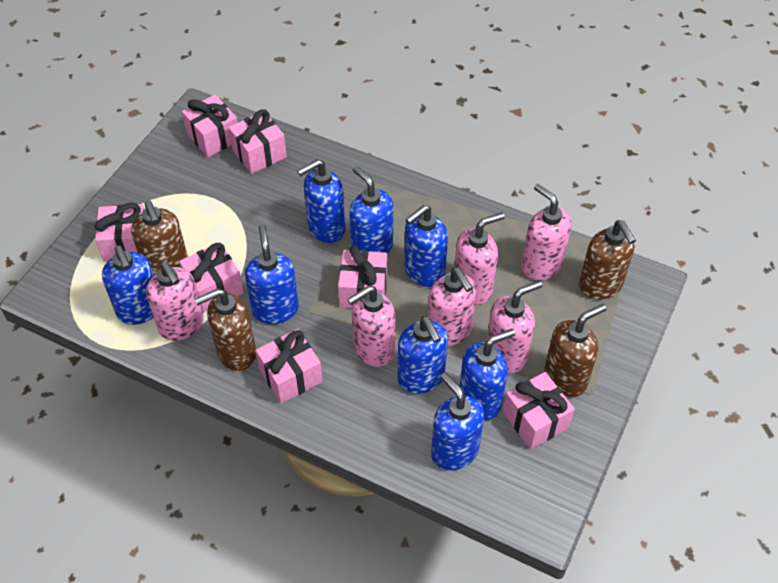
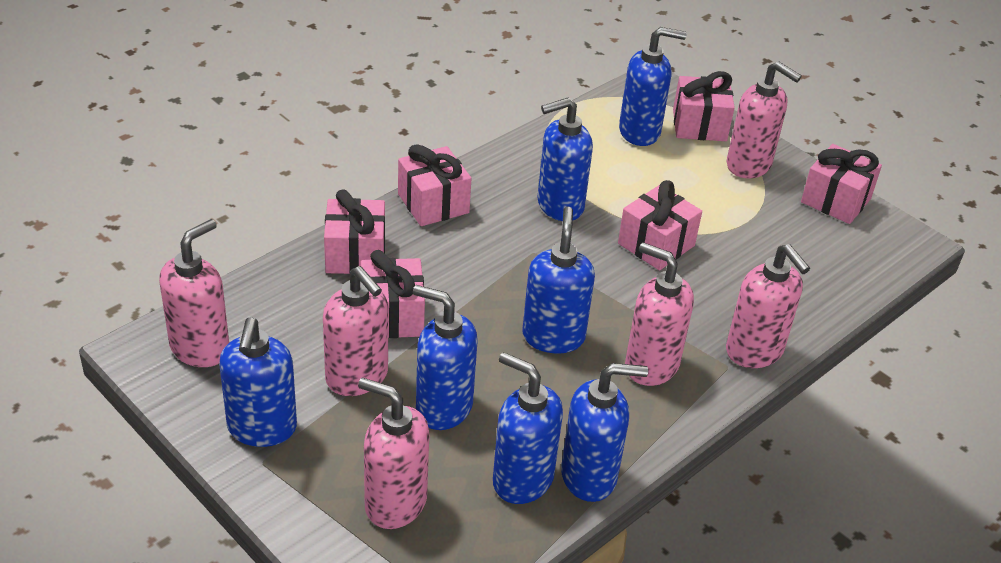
blue soap dispenser: [102,245,154,325] [245,225,299,324] [297,159,345,243] [349,166,393,254] [398,316,448,394] [404,205,448,287] [431,373,484,470] [459,329,515,420] = 8 -> [219,317,297,447] [413,285,477,430] [493,352,563,504] [522,206,595,354] [537,97,593,221] [561,363,648,502] [619,27,687,146] = 7
brown soap dispenser: [131,201,188,275] [195,288,256,371] [544,304,606,397] [579,220,636,300] = 4 -> none = 0
pink gift: [95,203,144,262] [179,242,244,312] [182,95,238,157] [228,109,287,174] [256,329,323,404] [338,245,387,308] [503,372,575,449] = 7 -> [324,189,385,274] [361,250,425,338] [398,144,471,226] [618,180,702,270] [673,71,735,141] [801,144,882,224] = 6

